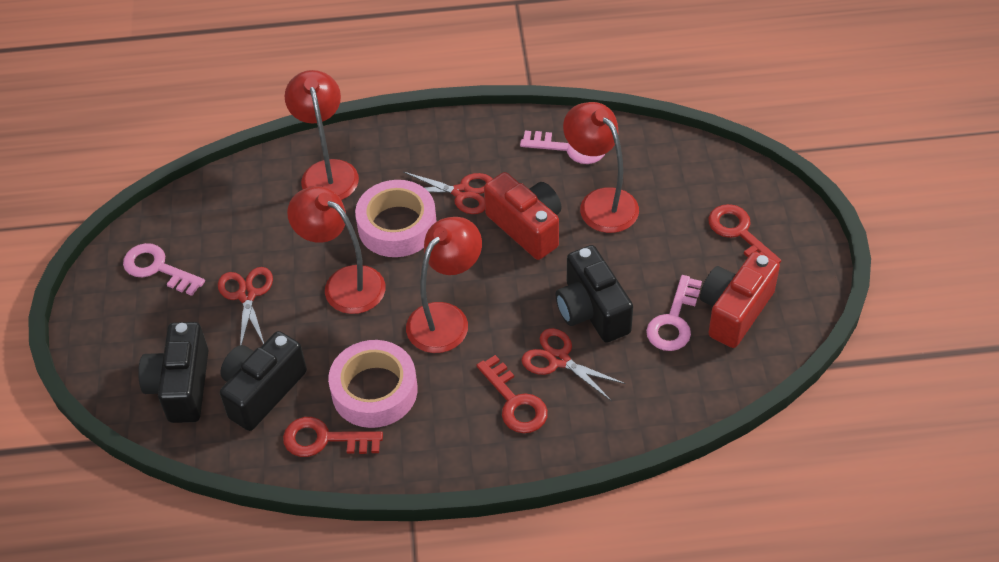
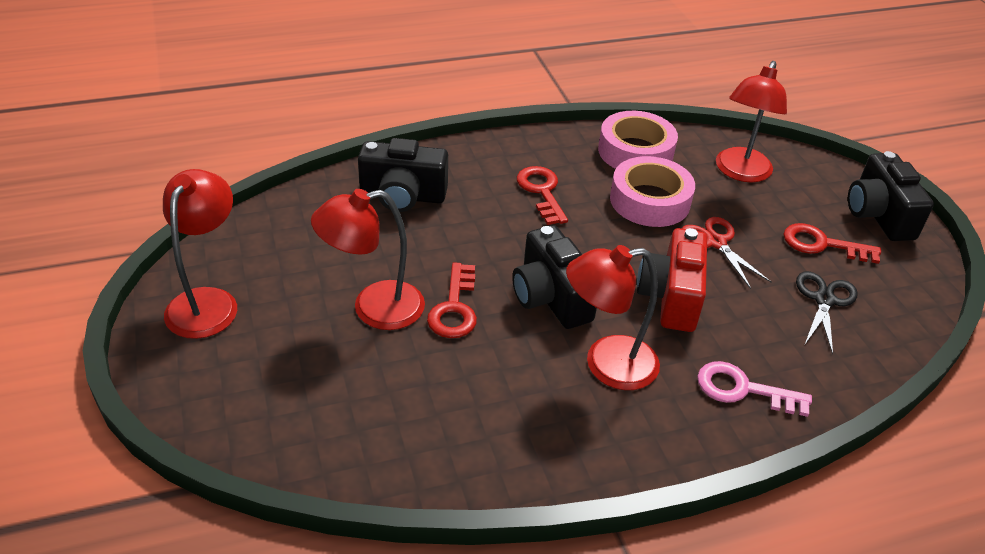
black scissors: none = 0 -> [796,271,858,354] = 1
pink key: [123,243,205,296] [520,131,605,164] [646,275,702,351] = 3 -> [697,361,812,417] = 1
red camera: [484,172,562,260] [700,251,780,348] = 2 -> [637,228,707,332] = 1
red scissors: [218,267,273,345] [404,172,492,214] [522,328,626,401] = 3 -> [681,217,771,289] = 1

